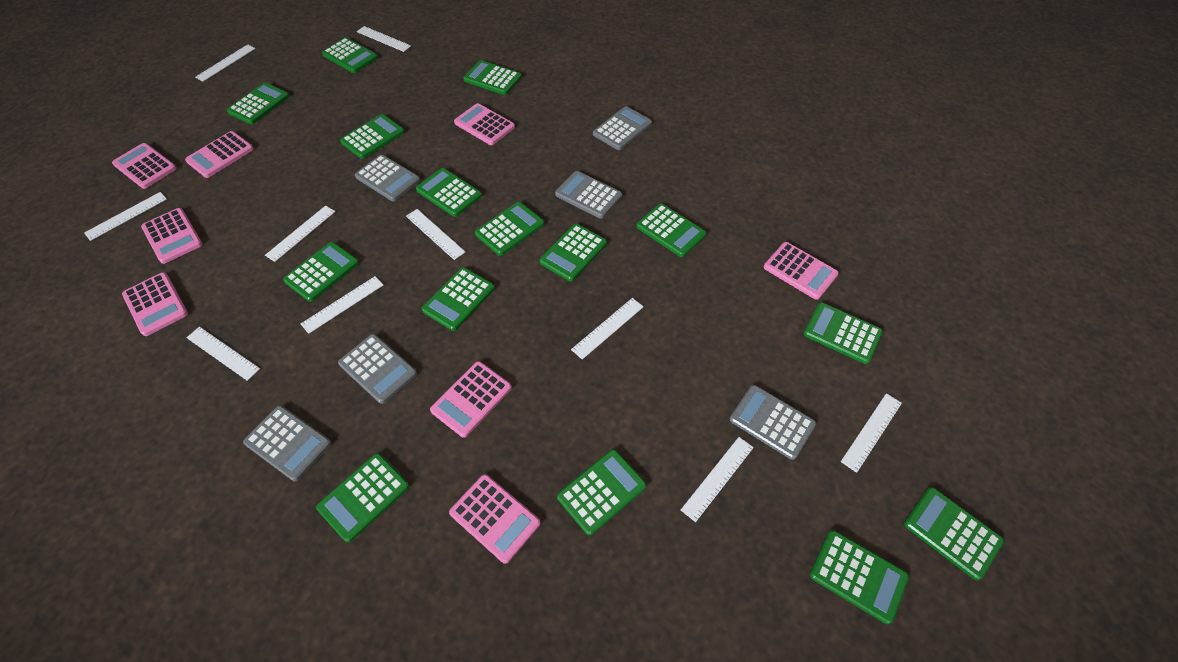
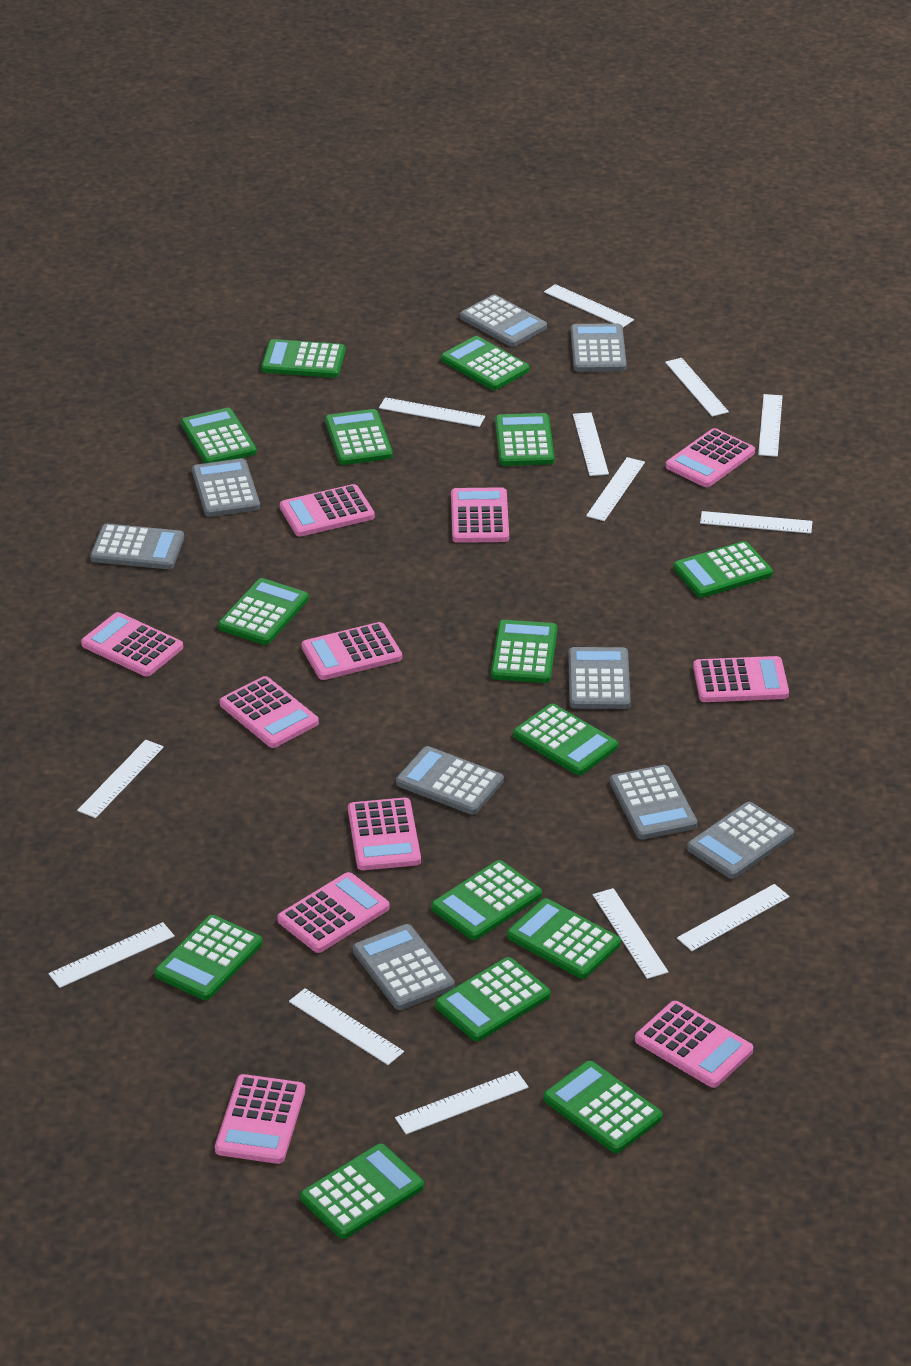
grey calculator: [243,406,331,481] [338,334,417,404] [355,155,420,201] [555,171,622,219] [593,106,652,150] [730,385,816,460] = 6 -> [90,524,184,569] [192,458,260,517] [353,924,454,1010] [396,746,504,815] [460,294,547,347] [568,647,631,709] [571,323,627,372] [610,765,697,839] [687,802,794,879] = 9
pink calculator: [112,143,177,189] [122,272,188,336] [141,208,202,264] [185,131,254,178] [430,361,512,438] [449,474,540,564] [454,103,515,145] [764,242,839,300] = 8 -> [81,612,183,676] [215,1074,305,1164] [220,676,319,748] [277,872,390,953] [280,484,375,537] [302,622,402,680] [348,798,421,870] [451,487,509,543] [635,1001,753,1088] [666,428,755,487] [693,656,789,702] = 11
white ruler: [84,192,167,241] [187,327,260,381] [195,44,255,82] [265,206,335,262] [301,276,383,334] [357,26,411,52] [406,209,465,260] [571,298,644,359] [681,437,754,522] [841,393,902,473] = 10 -> [48,922,175,988] [77,740,164,818] [289,988,404,1065] [379,397,485,427] [395,1071,529,1134] [544,284,634,327] [573,412,609,476] [586,457,645,521] [593,888,668,979] [665,358,729,417] [677,884,790,951] [700,511,813,534] [758,394,783,457] = 13

